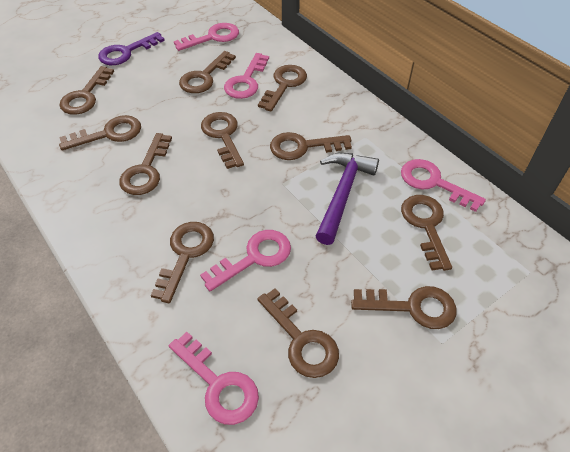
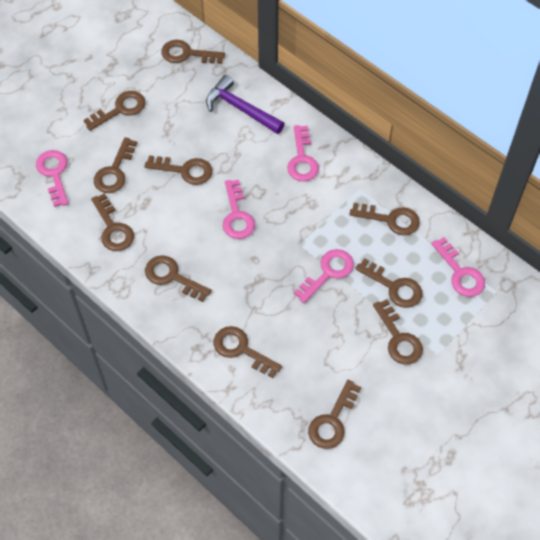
purple key: [98,32,165,65] = 1 -> none = 0

